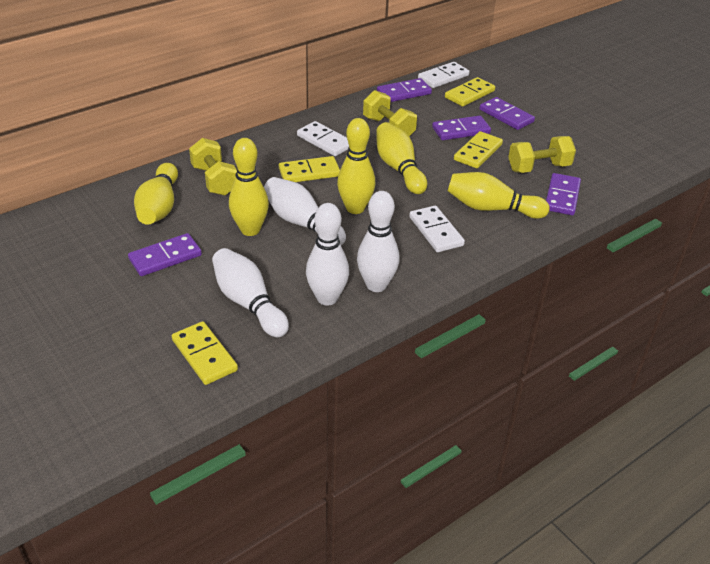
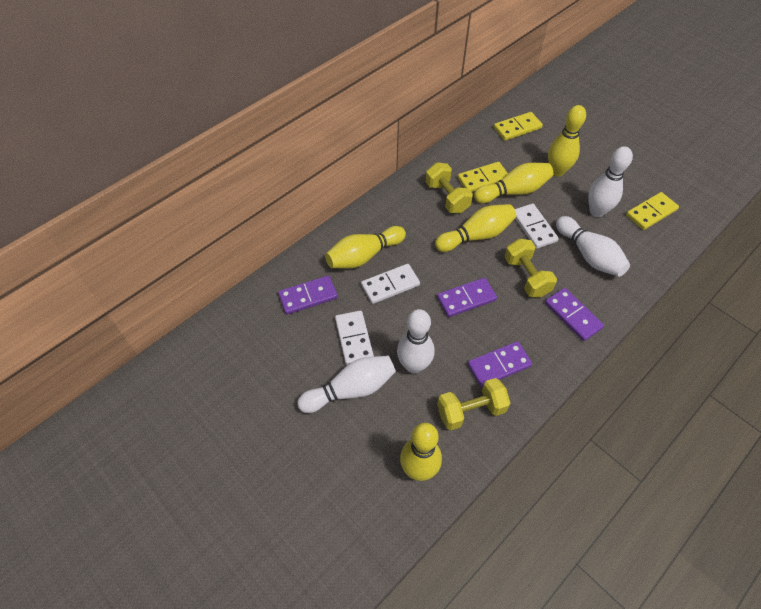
purple domino: [128,233,202,276] [377,78,432,102] [432,116,491,140] [480,97,535,130] [546,173,581,215] = 5 -> [278,276,338,315] [437,278,497,317] [468,341,532,387] [545,288,604,341] = 4
yellow domino: [172,321,238,385] [279,156,340,182] [445,77,495,107] [454,131,503,168] = 4 -> [458,162,508,192] [494,112,543,141] [626,192,679,230] = 3

